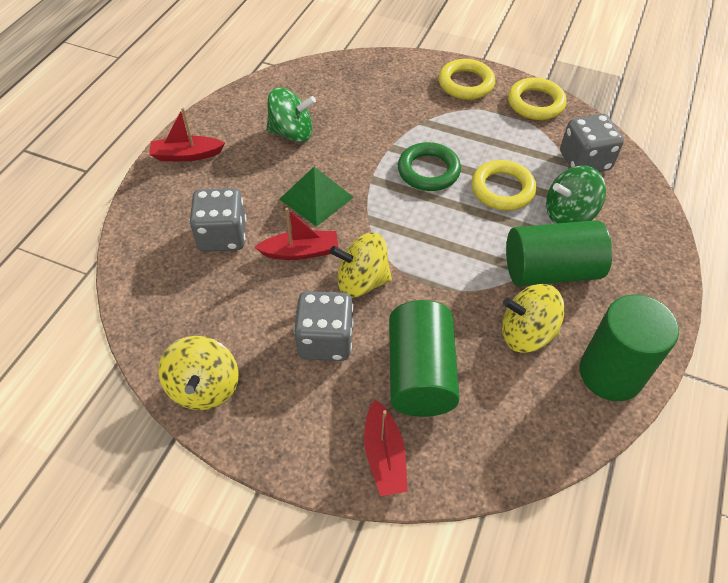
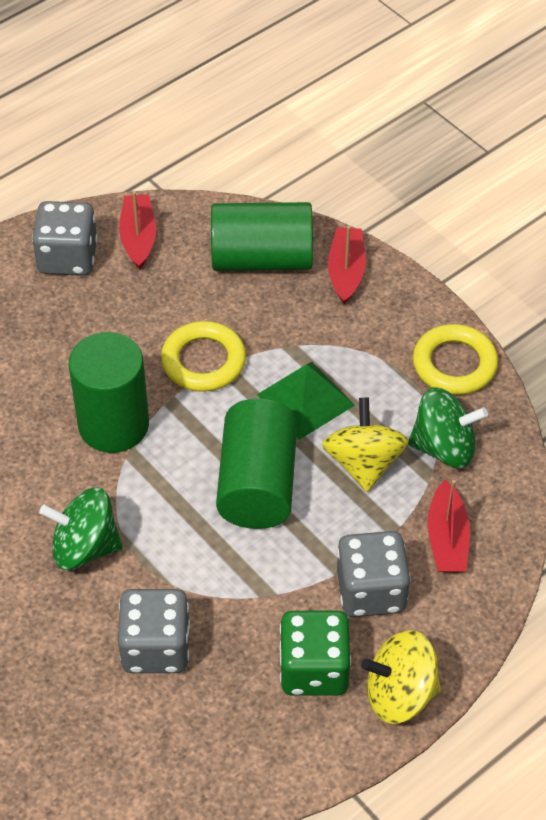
green dice: none = 0 -> [280,611,351,696] = 1
green ring: [398,142,461,191] = 1 -> none = 0
yellow ring: [438,59,495,100] [471,160,536,211] [508,77,567,120] = 3 -> [161,321,246,392] [413,324,498,395] = 2
yellow spinning top: [158,336,239,410] [330,233,392,298] [502,284,565,353] = 3 -> [322,398,409,492] [361,630,441,724] = 2

